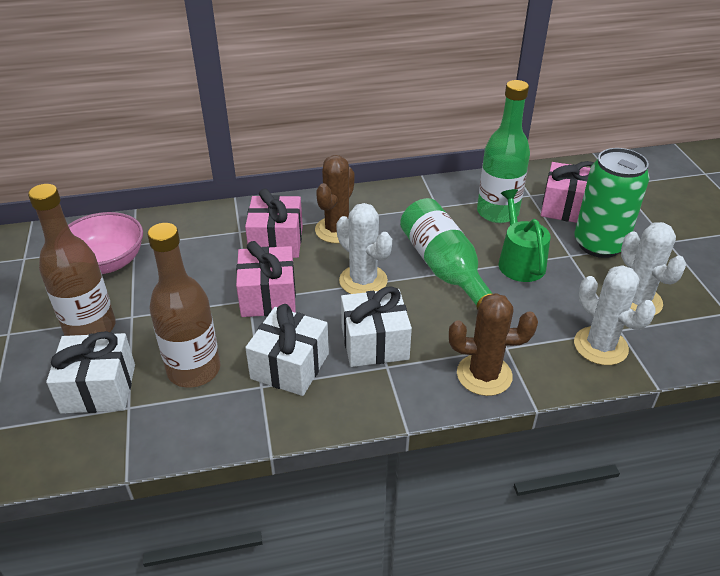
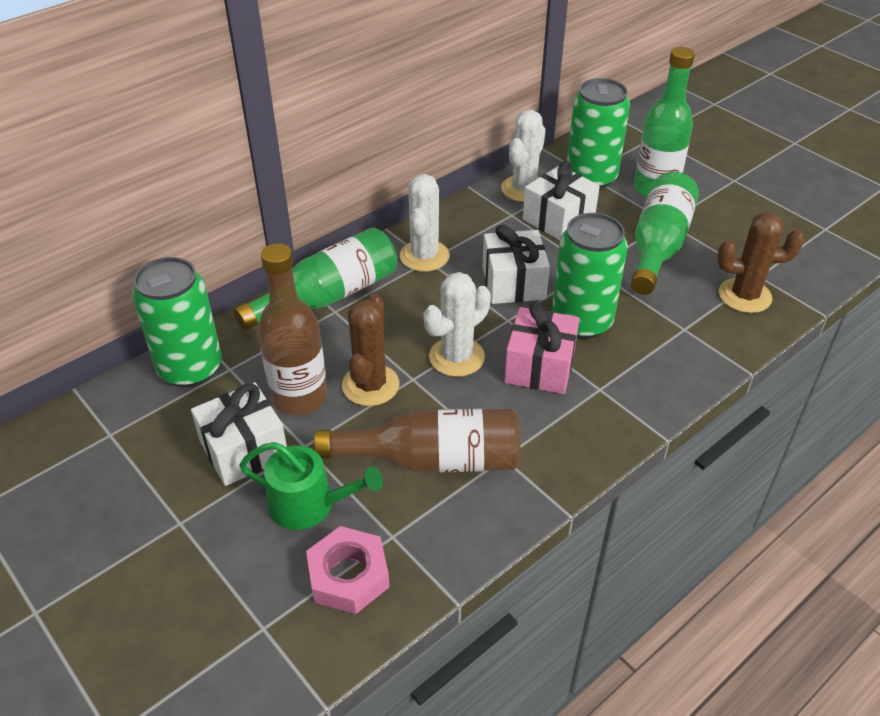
green bottle: [400,198,493,310] [477,80,530,223] = 2 -> [233,227,397,330] [631,172,699,295] [634,47,695,197] = 3
green can: [574,148,650,258] = 1 -> [132,257,222,387] [552,213,628,339] [567,78,630,189] = 3
pink bowl: [68,212,143,274] = 1 -> none = 0
pink gift: [236,241,296,317] [245,188,303,258] [541,161,594,223] = 3 -> [504,302,579,394] = 1
pink nut: none = 0 -> [306,526,390,614] = 1

